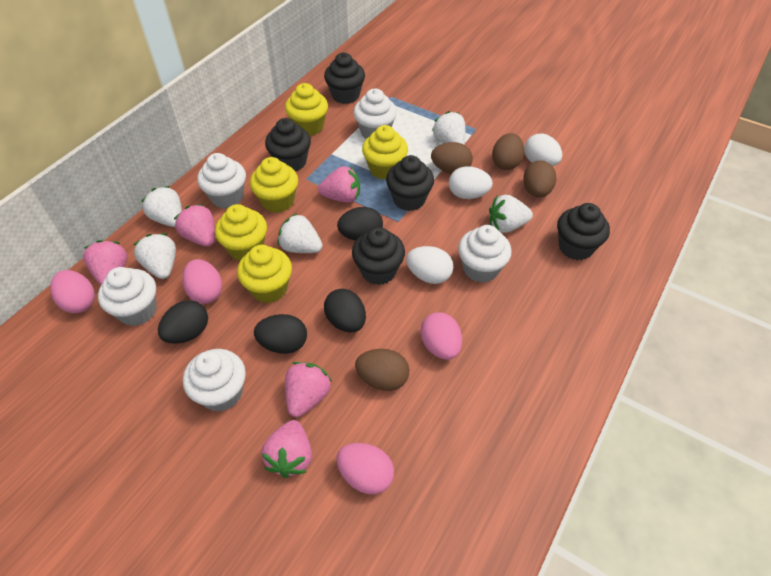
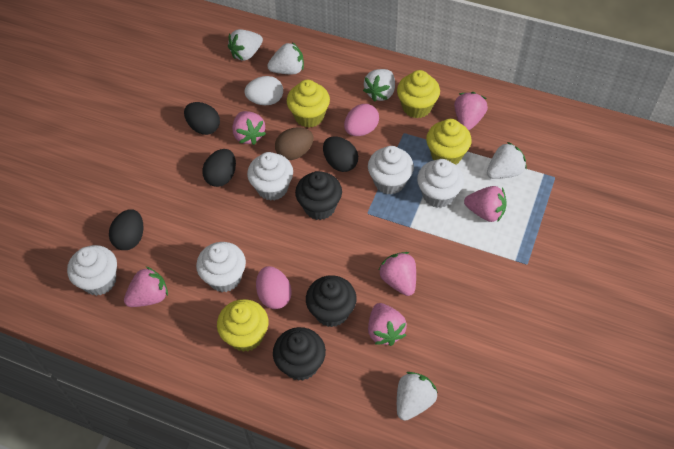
black cupcake: [265,118,311,171] [324,53,365,104] [352,227,405,285] [386,155,434,211] [557,203,610,260] = 5 -> [273,327,326,381] [295,171,342,220] [306,275,357,327] = 3
brown egg: [355,349,410,391] [431,142,473,174] [492,133,524,170] [523,161,557,197] = 4 -> [275,127,314,160] = 1
pink egg: [50,270,95,313] [182,259,222,304] [337,443,394,494] [420,312,462,360] = 4 -> [256,266,292,309] [344,104,379,136] = 2
pink strawberry: [83,240,127,285] [174,204,215,247] [261,420,312,478] [285,362,332,417] [318,166,360,203] = 5 -> [124,266,168,307] [232,111,266,145] [368,303,407,346] [379,252,416,296] [454,92,488,130] [464,186,507,222] = 6
white egg: [406,246,453,284] [449,166,493,199] [524,134,562,166] = 3 -> [244,76,283,105] = 1
yellow cupcake: [215,204,267,261] [237,245,292,303] [250,157,298,213] [285,83,328,136] [362,125,408,180] = 5 -> [217,299,268,352] [287,80,330,128] [397,70,440,118] [426,119,472,165] = 4

